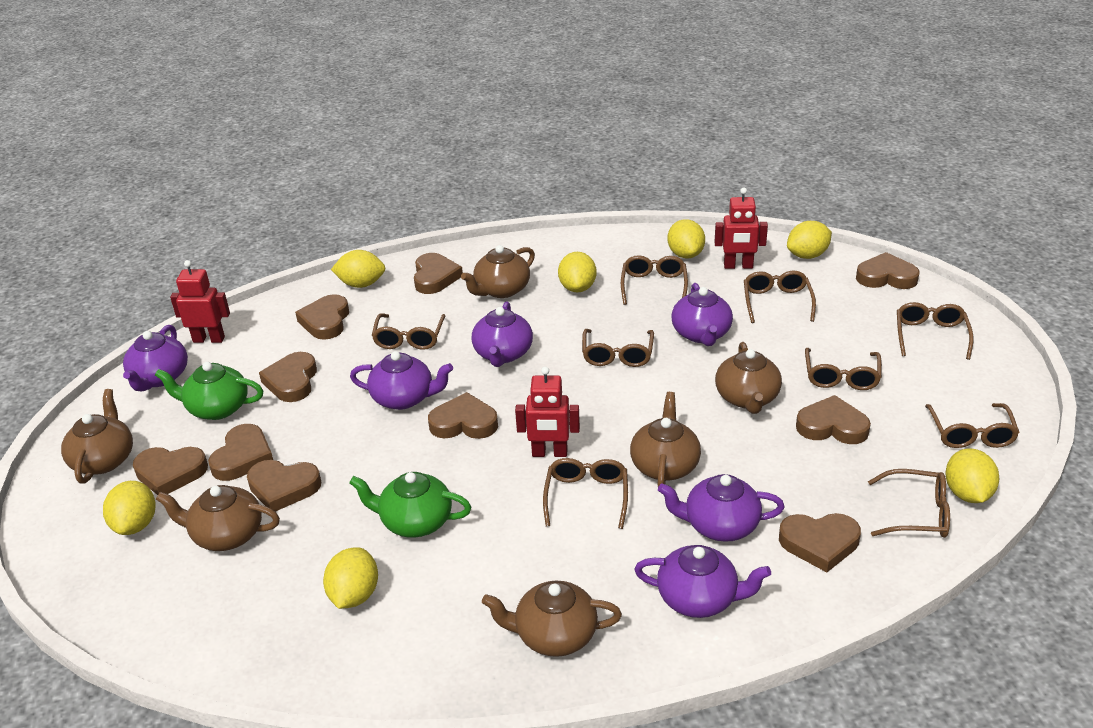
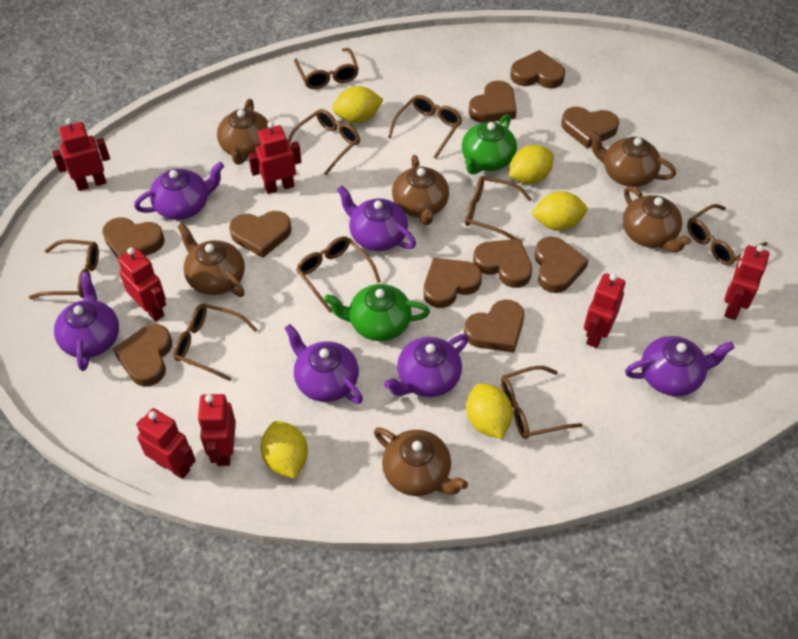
red robot: [170,260,230,343] [515,367,580,457] [714,188,768,269] = 3 -> [52,118,110,191] [118,247,166,322] [136,408,196,479] [197,394,236,466] [248,122,301,194] [584,273,625,348] [724,245,769,320] = 7
yellow lemon: [103,481,155,535] [323,548,378,609] [331,250,385,288] [558,252,597,292] [668,219,705,258] [787,221,832,259] [945,448,999,503] = 7 -> [260,421,308,479] [332,86,383,123] [466,383,513,439] [509,145,554,184] [531,191,587,231] = 5

